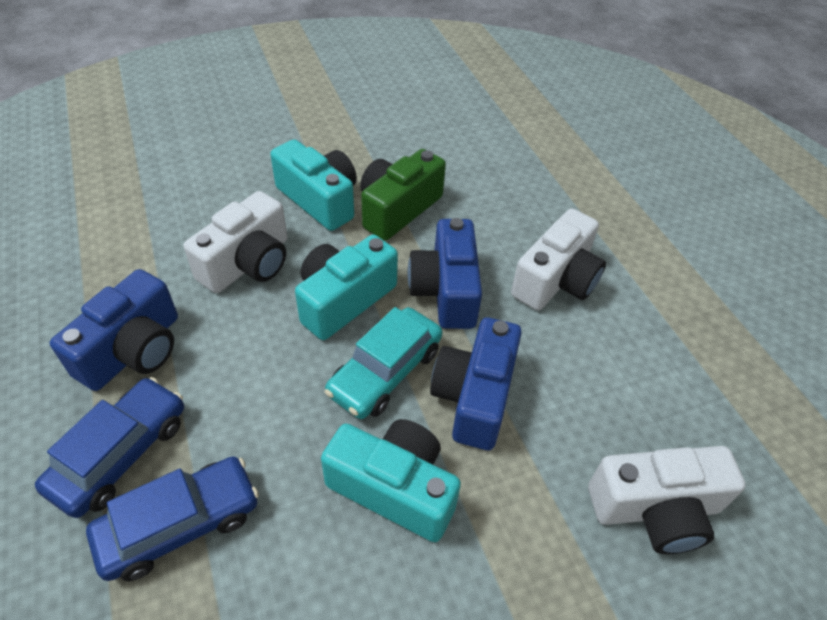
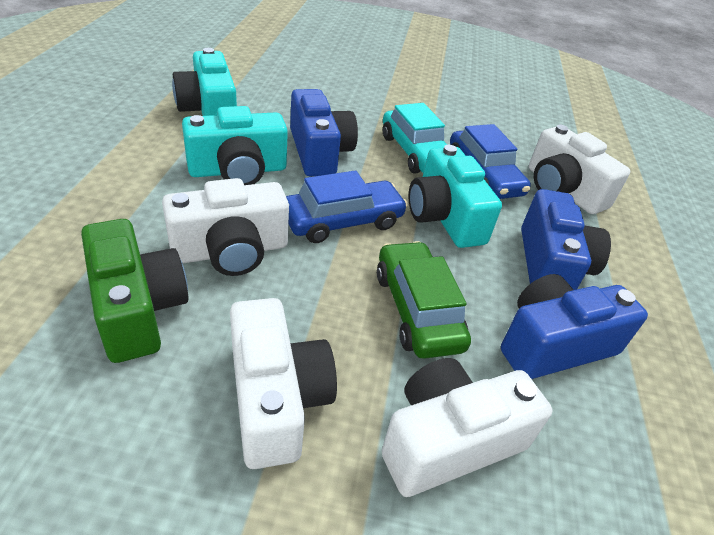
green car: none = 0 -> [377,241,471,359] = 1
white camera: [184,191,288,293] [511,208,606,311] [588,446,746,554] = 3 -> [162,178,289,276] [230,298,337,469] [381,358,552,497] [529,125,630,214] = 4

